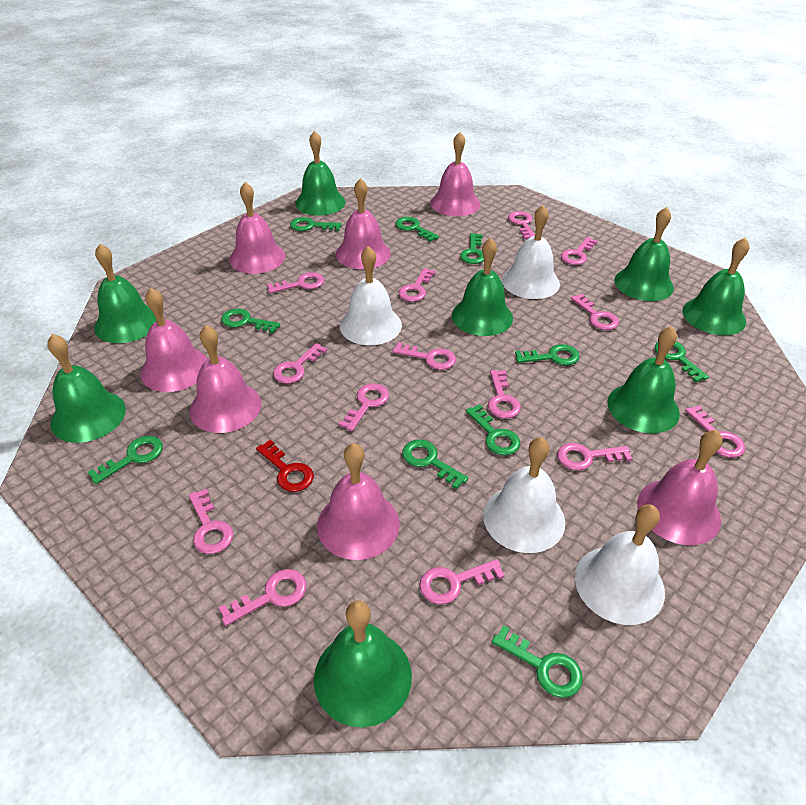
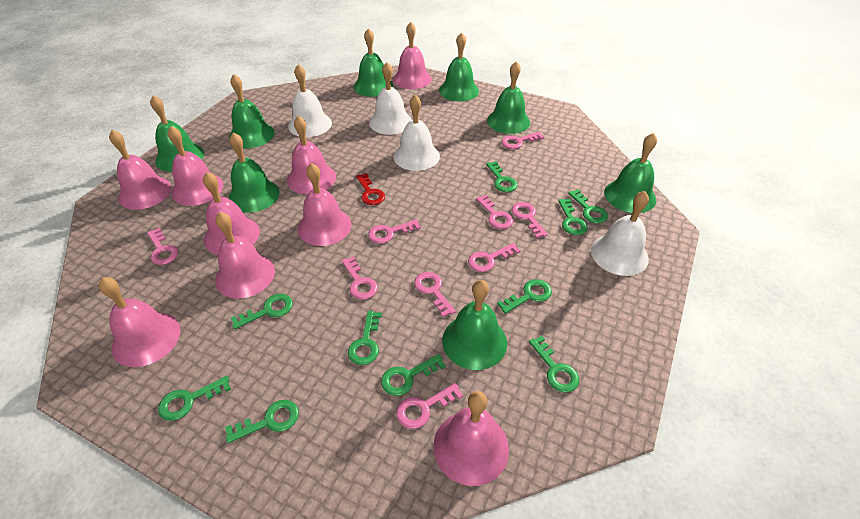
pink bell: [140,288,207,392] [190,325,261,433] [229,182,285,274] [317,443,400,560] [336,178,391,269] [430,132,480,216] [637,430,722,545] = 7 -> [99,277,180,367] [109,130,172,210] [168,126,223,206] [203,172,260,255] [215,212,275,299] [287,116,336,194] [298,163,352,246] [393,22,432,89] [433,391,509,486] = 9
pink key: [189,489,233,554] [219,569,307,626] [267,272,324,294] [273,343,327,384] [338,383,389,431] [393,342,456,370] [399,268,436,302] [419,559,505,604] [488,370,521,419] [508,211,535,239] [557,443,632,471] [561,237,598,265] [571,294,619,330] [685,405,745,458] = 14 -> [147,227,178,265] [342,256,378,300] [368,219,421,244] [396,383,463,429] [414,272,456,317] [468,243,520,272] [476,195,513,229] [502,132,544,149] [512,202,548,239] = 9

